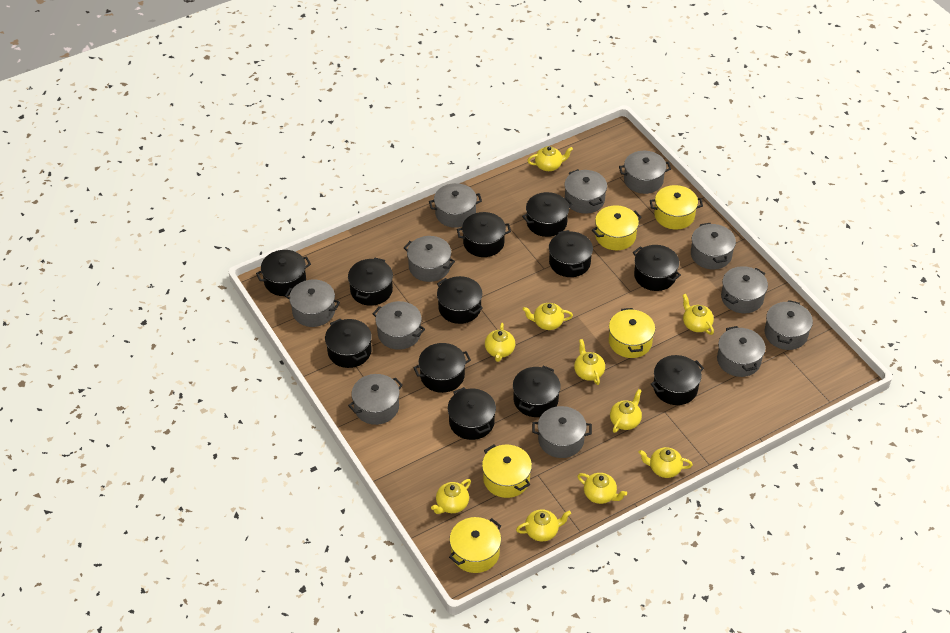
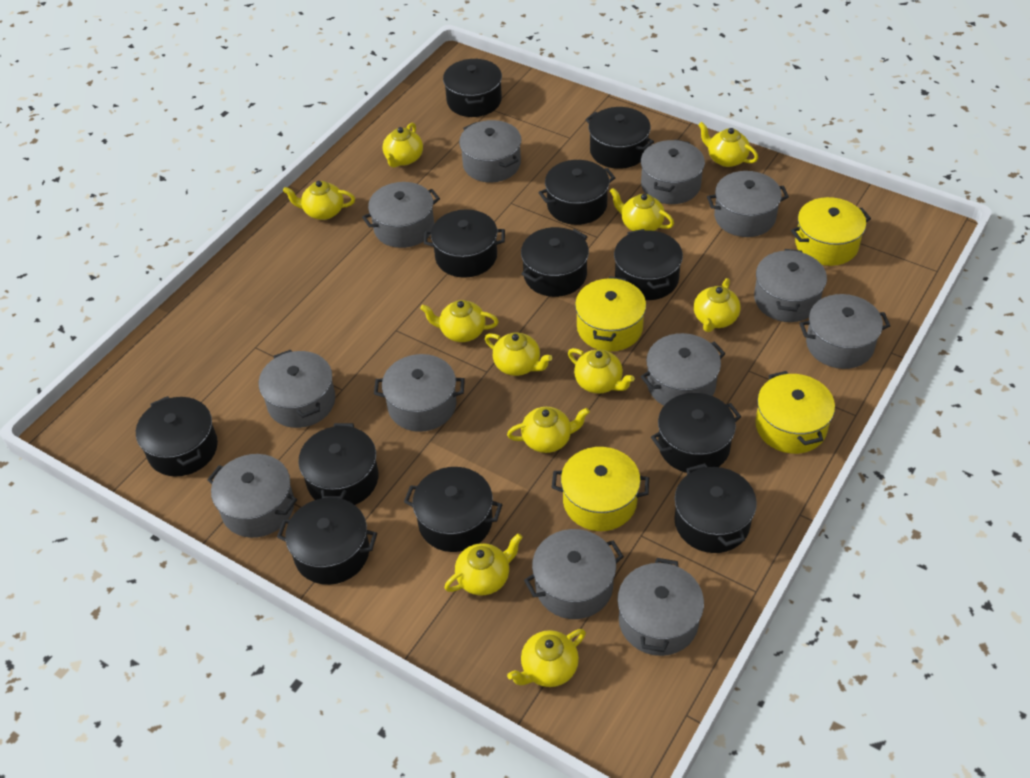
yellow pot: [449,517,501,573] [482,445,532,498] [592,205,642,250] [609,308,655,358] [650,185,703,230] = 5 -> [552,447,649,531] [575,276,646,352] [755,371,835,454] [791,197,871,266] = 4
yellow teapot: [431,479,471,514] [485,323,515,362] [516,509,571,542] [522,303,573,330] [527,146,573,171] [574,339,605,385] [577,473,627,504] [610,389,642,433] [639,447,693,478] [683,294,714,335] = 10 -> [283,181,355,220] [383,123,423,168] [420,300,499,342] [444,533,523,595] [485,332,552,376] [507,407,590,453] [507,629,586,687] [568,348,635,394] [610,188,674,231] [694,278,741,332] [698,122,758,167] = 11

